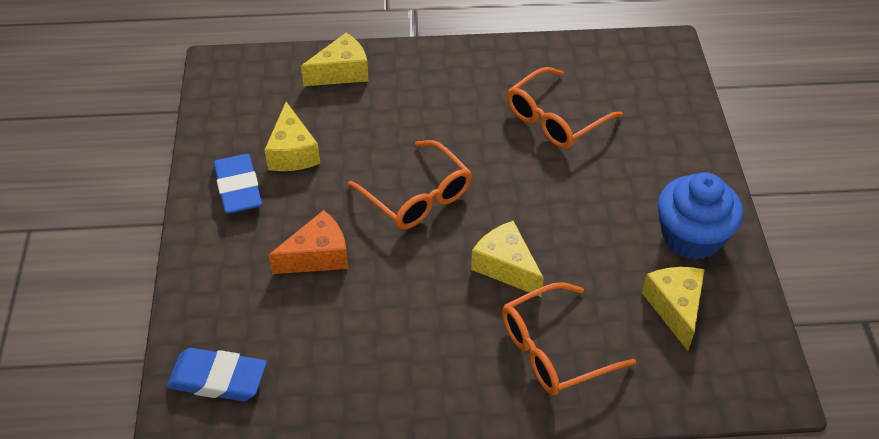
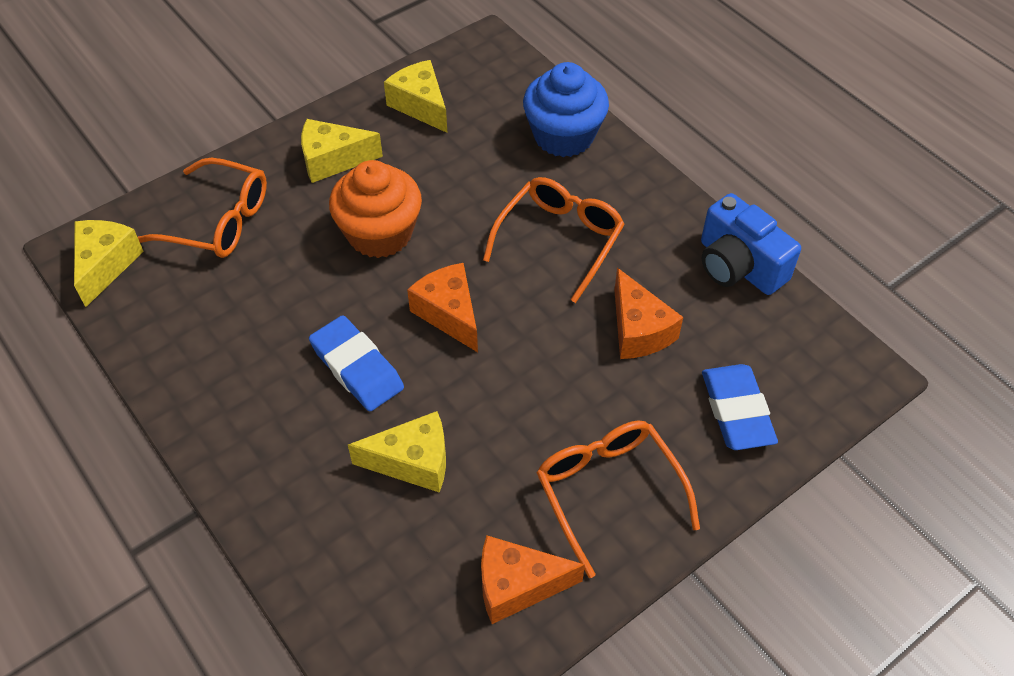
blue camera: none = 0 -> [701,193,801,295] = 1
orange cheese: [268,210,349,274] = 1 -> [407,263,478,352] [481,535,585,624] [614,268,683,359] = 3
orange cupcake: none = 0 -> [329,160,422,258] = 1

